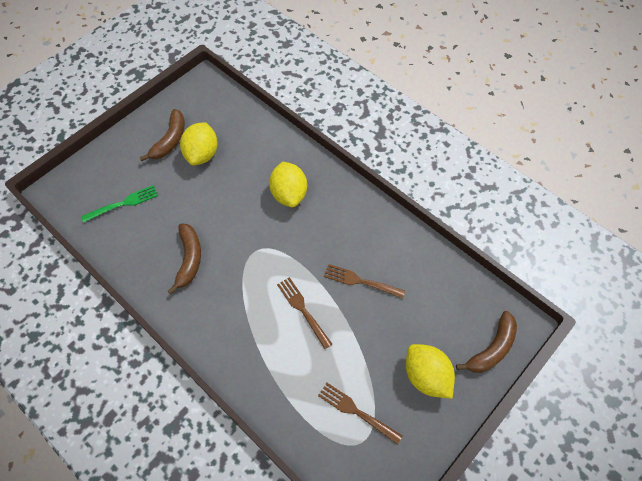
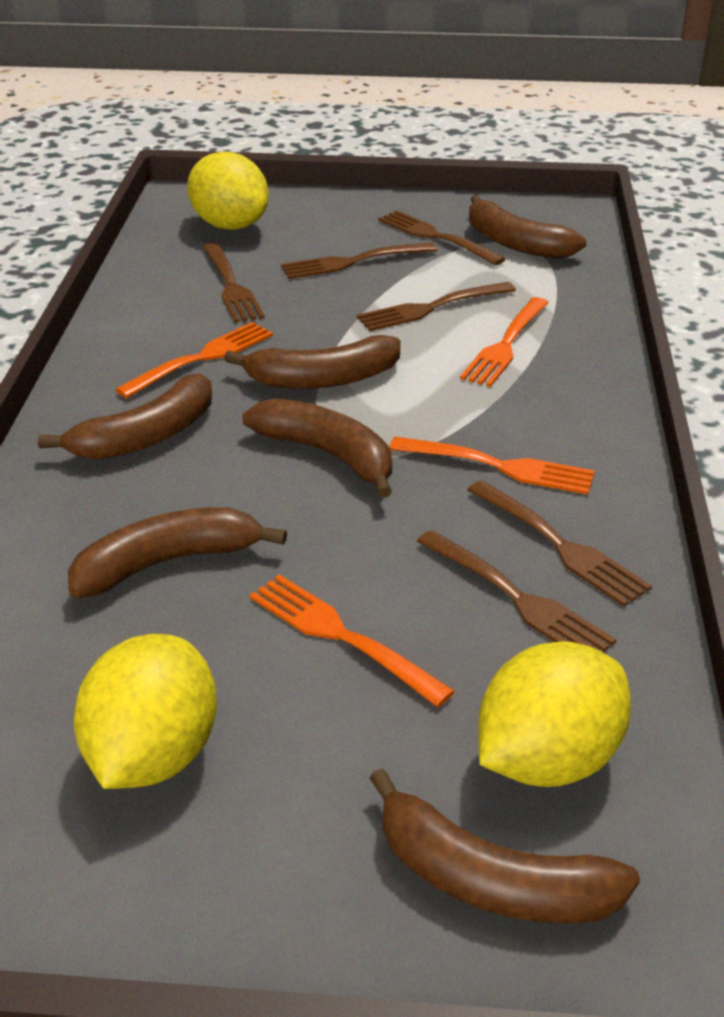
brown banana: [139,109,185,161] [168,223,201,294] [456,311,517,373] = 3 -> [38,373,212,460] [68,507,287,598] [224,335,401,389] [242,398,392,498] [369,768,640,924] [469,195,587,259] = 6
brown fork: [277,277,332,349] [318,382,402,445] [324,264,405,299] = 3 -> [203,243,265,323] [281,242,437,279] [357,282,516,331] [378,210,506,266] [416,530,617,652] [467,480,652,607] = 6
green fork: [81,185,158,223] = 1 -> none = 0
orange fork: none = 0 -> [115,322,273,398] [249,574,455,707] [389,437,595,495] [460,297,549,387] = 4

